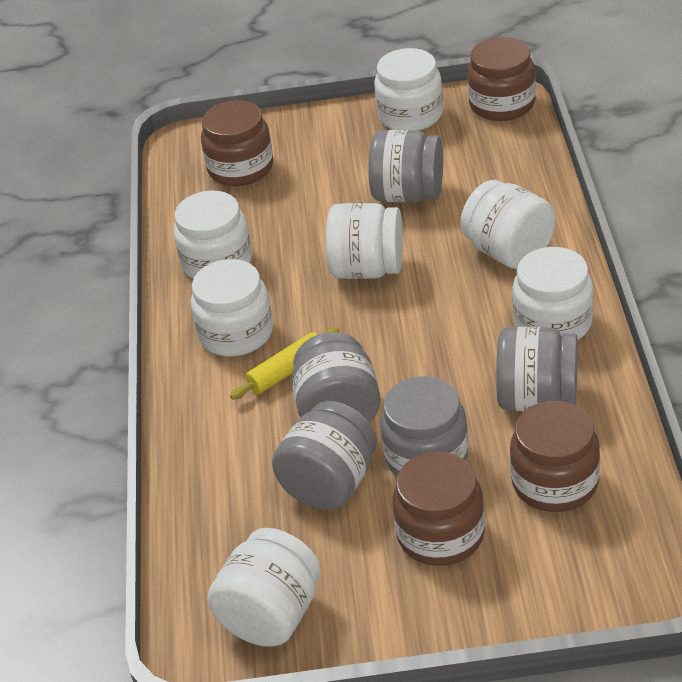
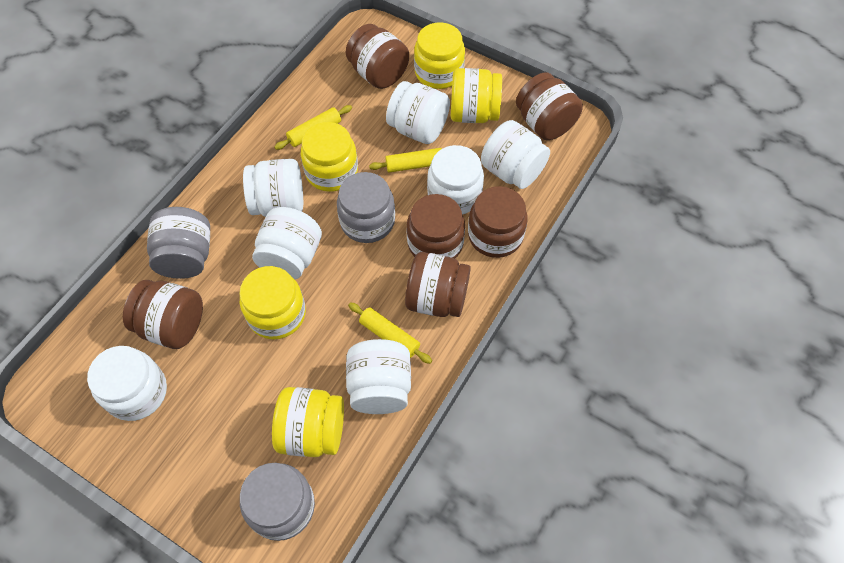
brown jar: [201,100,274,186] [392,452,485,566] [467,37,536,121] [510,401,600,512] = 4 -> [123,280,203,349] [346,24,409,89] [405,252,471,317] [406,194,465,258] [468,186,528,258] [516,72,583,140] = 6
grey jar: [272,401,377,510] [292,332,380,423] [368,130,443,203] [380,376,468,476] [496,327,578,411] = 5 -> [147,207,210,279] [240,463,315,541] [337,172,395,243] = 3
yellow jar: none = 0 -> [240,266,306,339] [272,387,344,457] [301,122,358,192] [414,22,465,89] [451,68,502,123] = 5
yellow rolling pin: [230,327,339,400] = 1 -> [274,105,352,150] [348,302,432,364] [369,148,442,173] = 3

